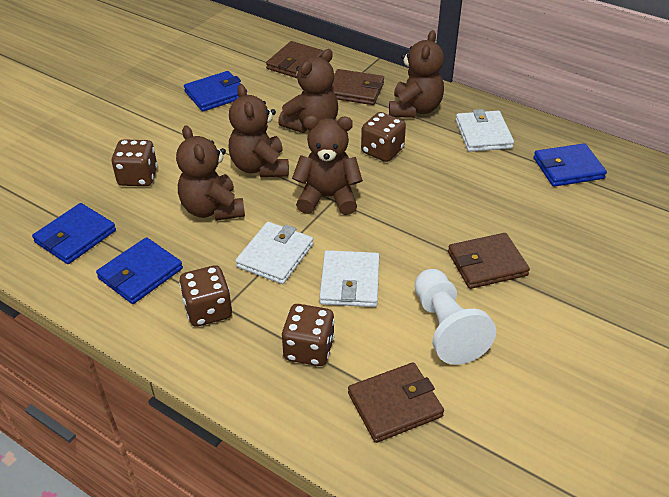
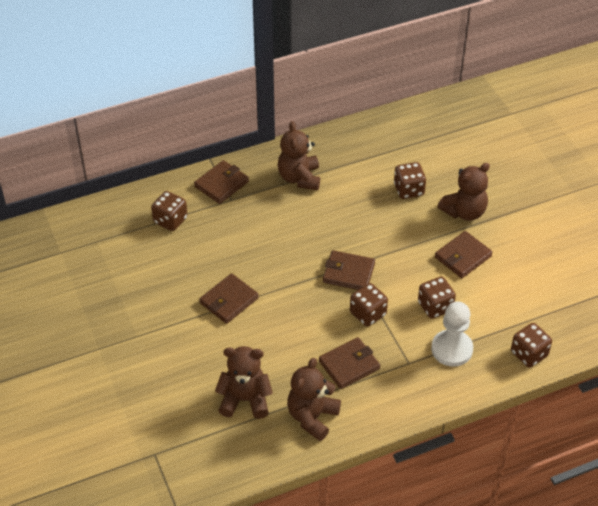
blue wallet: [32,203,116,264] [96,237,183,304] [184,71,247,112] [534,143,607,187] = 4 -> none = 0
brown dice: [111,139,157,186] [179,265,232,327] [282,304,335,366] [361,112,406,162] = 4 -> [151,191,187,231] [350,283,388,327] [394,162,426,199] [418,277,456,319] [511,323,552,367] = 5
brown teddy bear: [176,125,245,221] [229,84,289,177] [278,49,338,133] [292,116,363,215] [389,30,444,118] = 5 -> [215,346,273,419] [278,121,320,190] [287,358,341,441] [437,163,490,221] = 4
brown wallet: [266,41,324,78] [333,69,384,105] [348,362,444,443] [448,233,530,289] = 4 -> [194,160,249,204] [199,273,259,324] [319,337,380,389] [323,250,375,290] [435,231,493,278] = 5
white wallet: [235,222,313,284] [320,250,379,307] [456,109,514,152] = 3 -> none = 0

